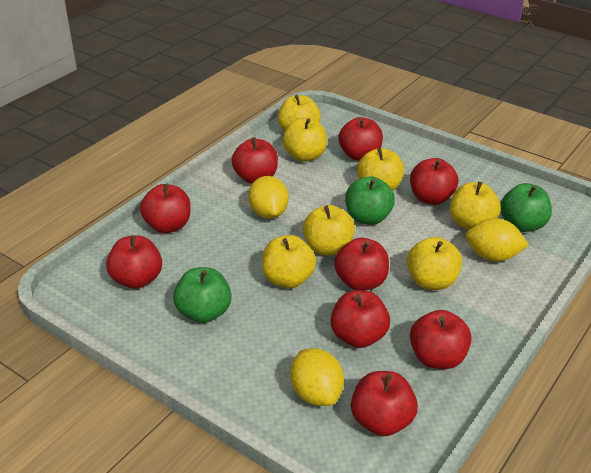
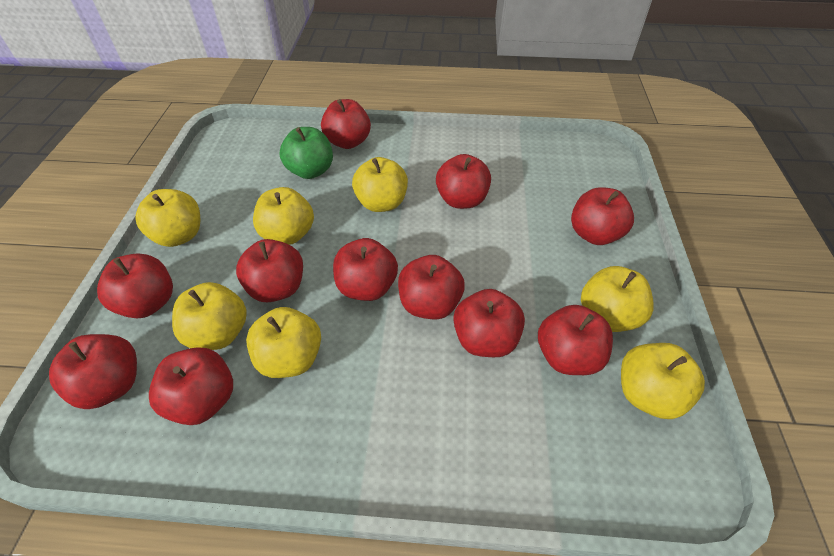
green apple: [173,267,232,323] [345,176,395,225] [500,183,552,232] = 3 -> [279,127,333,179] = 1
red apple: [106,235,162,289] [140,184,191,233] [232,137,278,184] [330,290,390,348] [334,238,389,290] [338,117,383,161] [351,371,418,436] [410,158,458,205] [410,310,472,369] = 9 -> [49,334,137,409] [97,253,173,318] [149,347,233,425] [236,239,303,302] [321,99,371,149] [333,238,398,301] [398,255,465,319] [436,154,491,209] [453,289,525,357] [538,305,613,375] [571,187,634,245] = 11
yellow lemon: [248,176,289,219] [290,348,344,406] [466,218,529,261] = 3 -> none = 0

